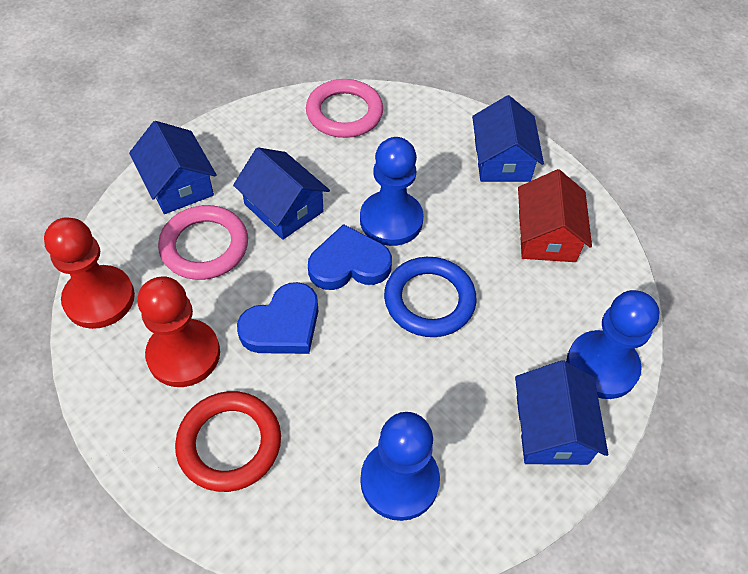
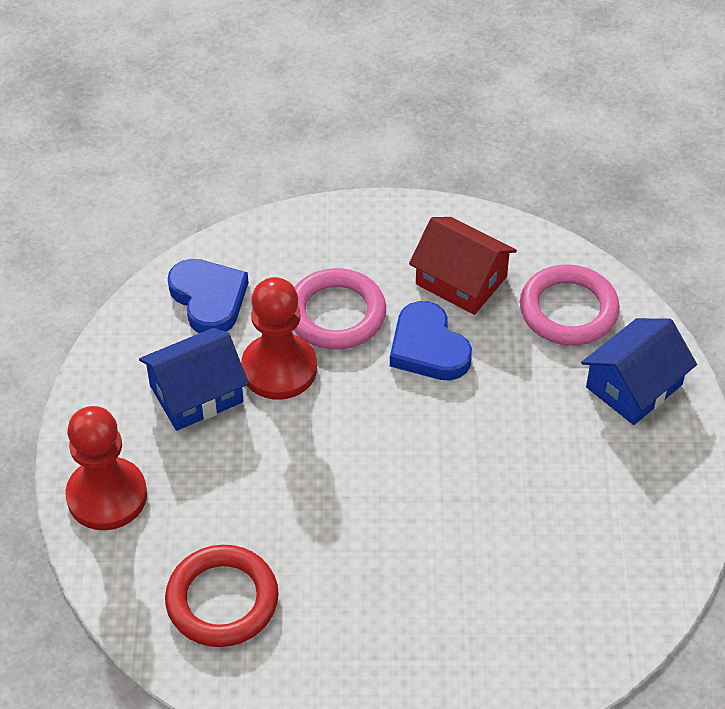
blue house: [129,121,217,214] [233,147,330,240] [472,95,544,182] [515,360,608,465] = 4 -> [139,328,249,431] [581,318,697,425] = 2
blue pawn: [360,137,424,246] [361,412,440,521] [566,290,660,399] = 3 -> none = 0
blue ring: [384,257,477,337] = 1 -> none = 0

